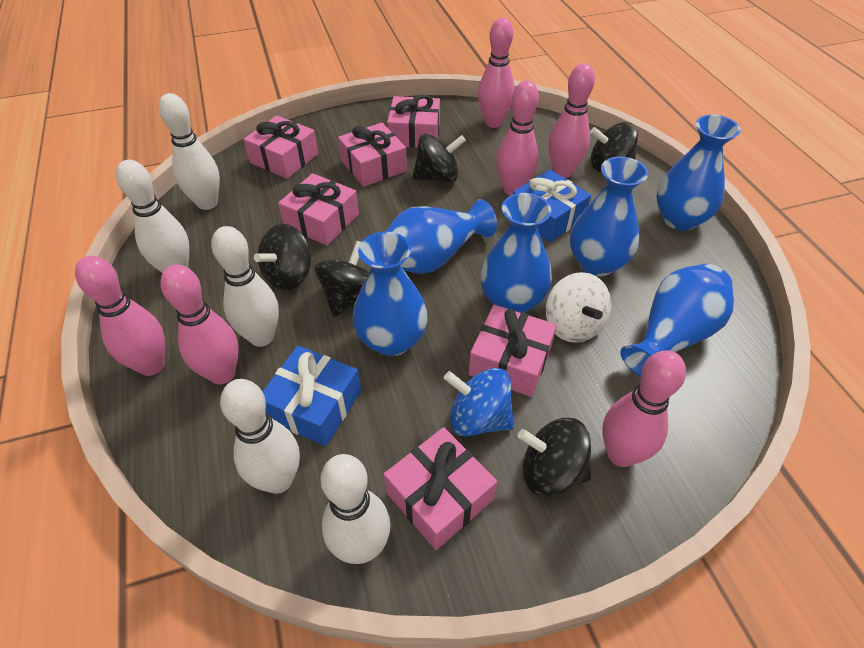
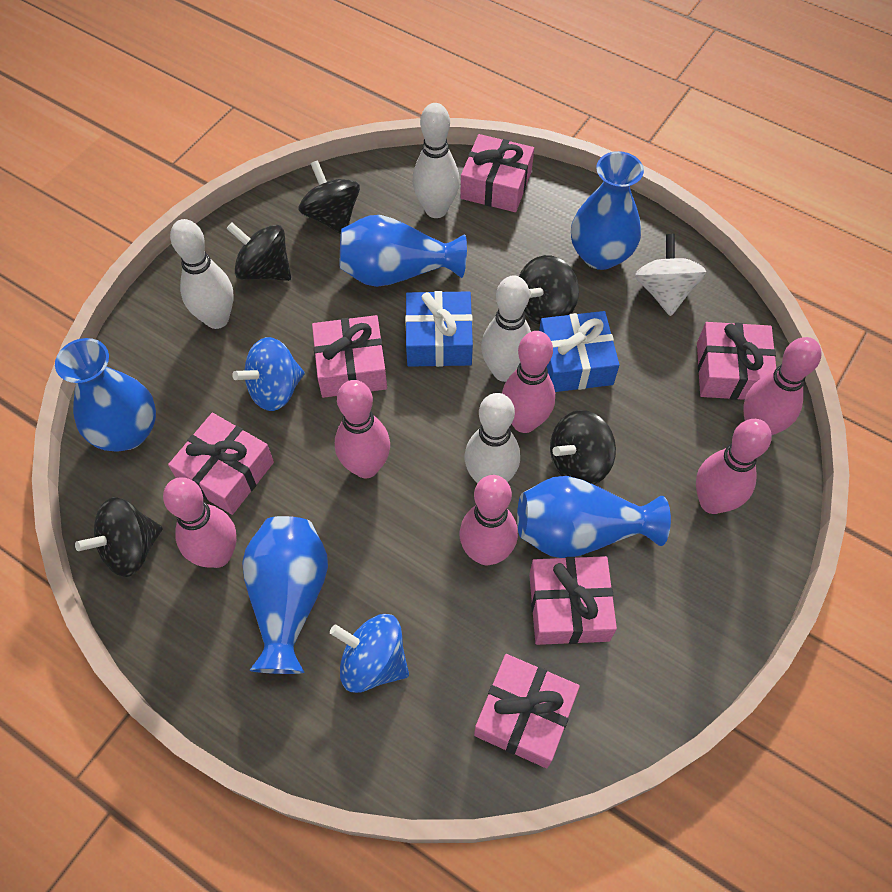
blue spinning top: [444,368,514,437] = 1 -> [232,337,305,411] [330,614,409,693] = 2
blue vase: [352,231,428,356] [385,199,497,274] [480,193,552,313] [570,157,648,276] [620,264,734,377] [656,114,741,231] = 6 -> [55,338,156,452] [242,516,328,674] [340,215,467,287] [517,476,671,558] [571,151,644,270] = 5
white bowling pin: [116,160,189,273] [159,93,220,210] [211,226,279,347] [220,379,300,494] [320,454,391,564] = 5 -> [170,219,234,329] [412,103,460,218] [465,393,520,483] [481,275,531,382] = 4

